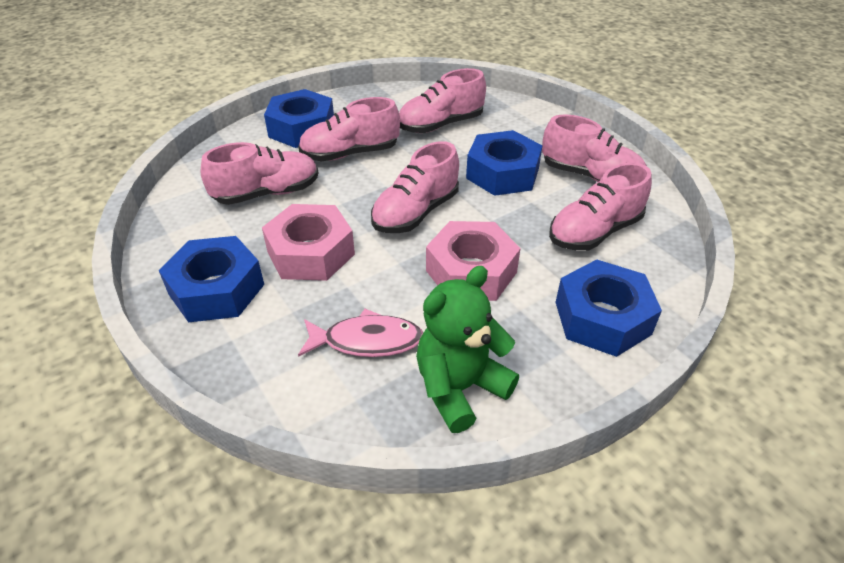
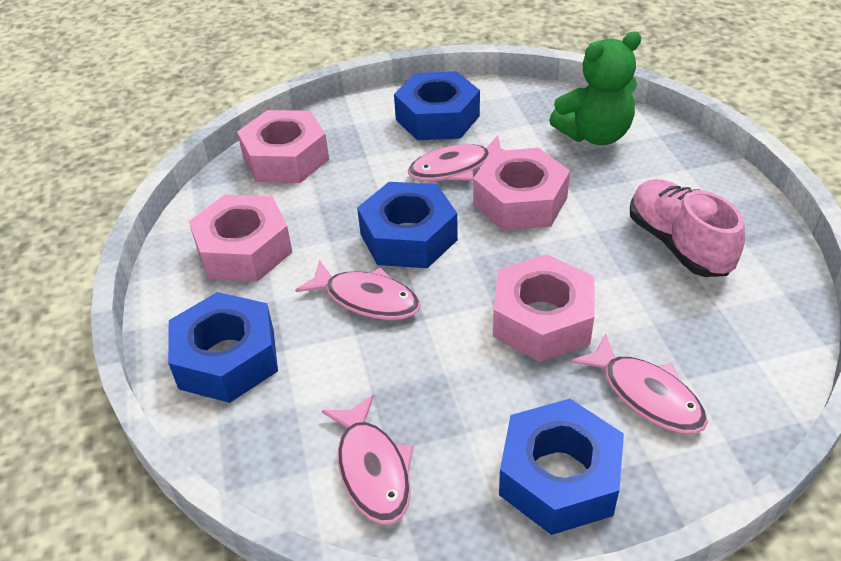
pink fish: [298,309,423,357] = 1 -> [295,260,421,320] [322,395,413,525] [408,135,504,182] [571,333,708,434] = 4
pink nut: [262,204,355,281] [426,221,521,301] = 2 -> [189,194,292,281] [237,110,329,183] [473,148,570,230] [493,254,594,362] = 4
pink shoe: [200,142,318,205] [298,97,400,161] [371,141,459,233] [399,68,486,133] [542,114,647,182] [549,163,652,251] = 6 -> [630,179,745,277] = 1

